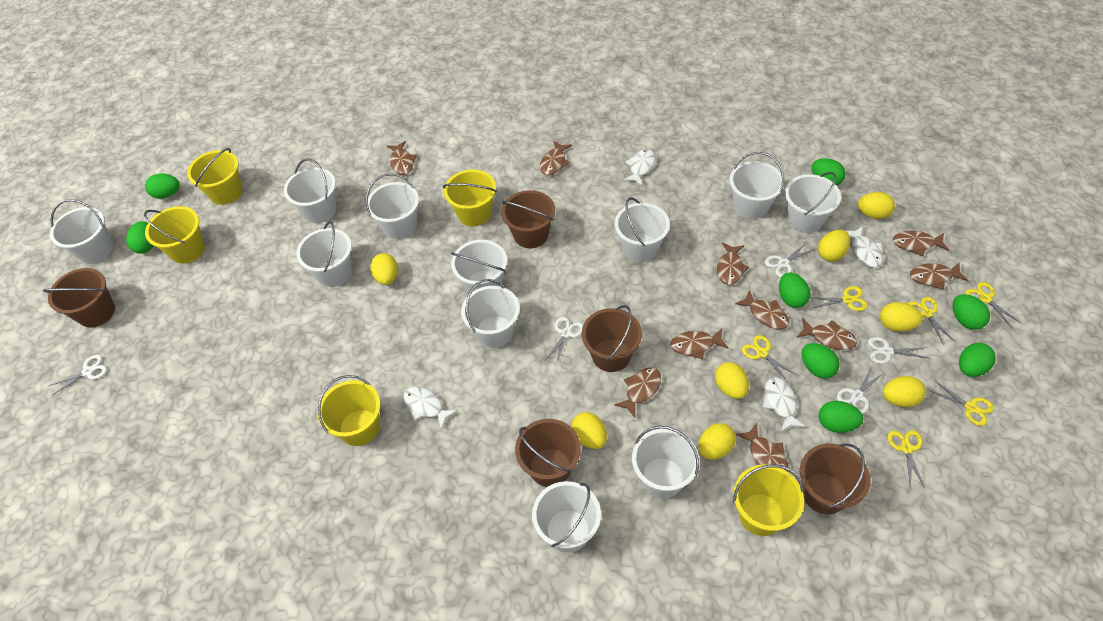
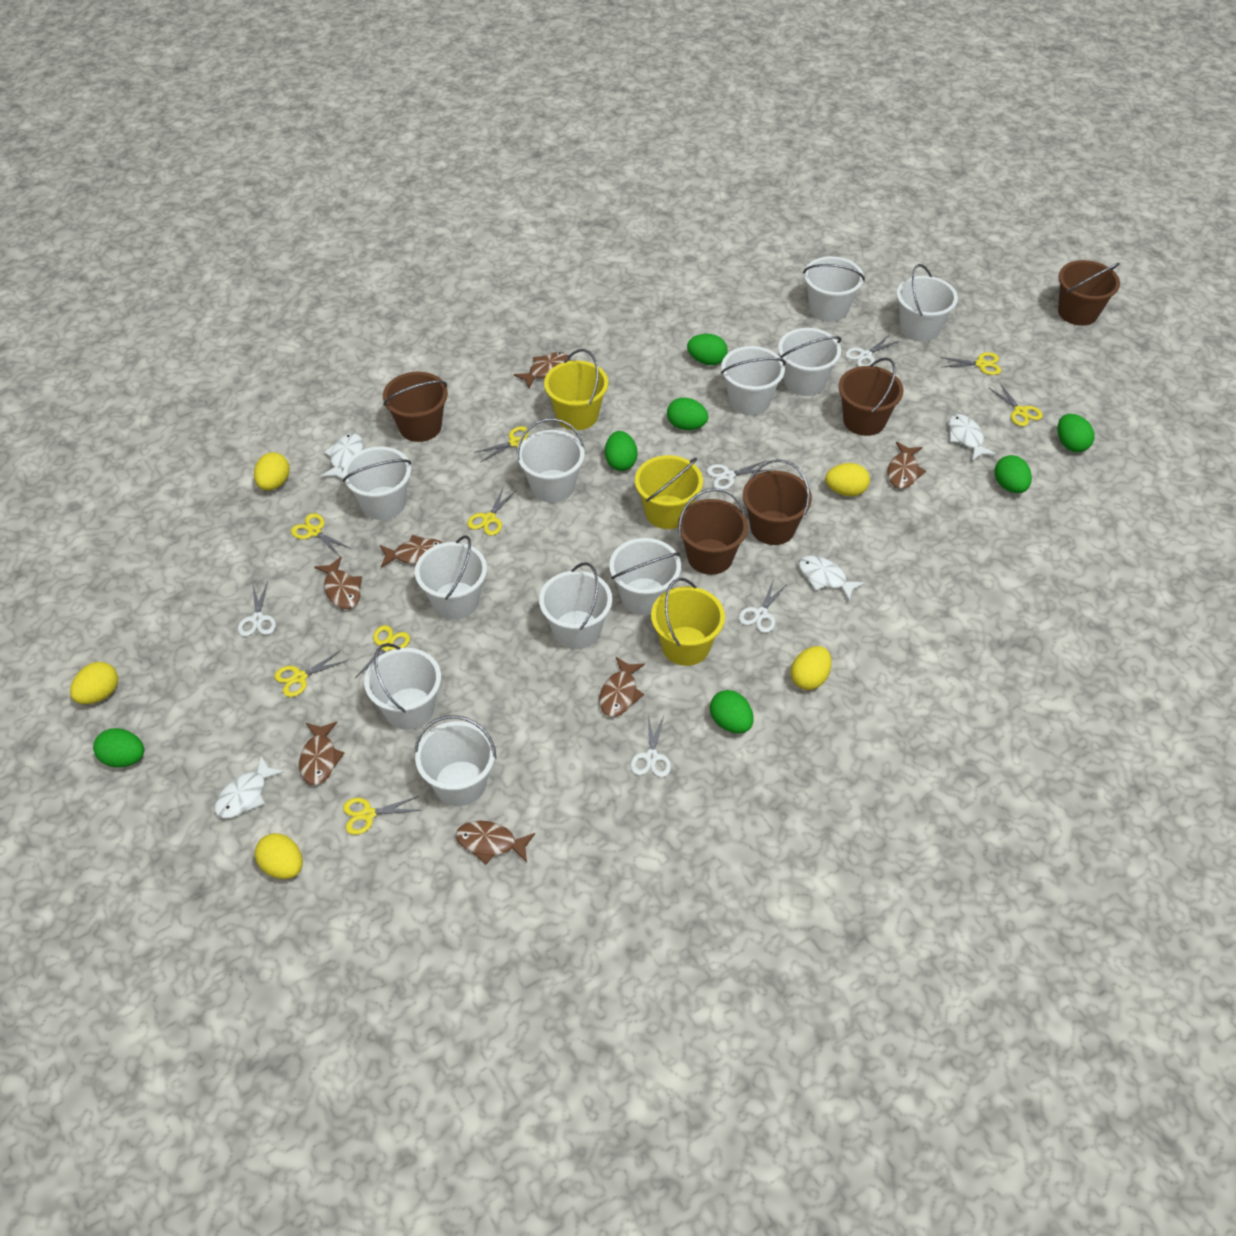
brown fish: [386,141,417,175] [540,140,572,175] [614,367,661,417] [670,328,729,359] [717,242,749,285] [735,290,790,330] [736,423,789,472] [797,318,857,350] [893,231,949,256] [910,262,968,290] = 10 -> [299,722,344,785] [314,557,362,609] [380,535,442,568] [456,821,535,864] [514,352,570,389] [599,657,645,717] [887,442,926,489] = 7
green egg: [126,221,153,254] [145,174,179,199] [779,273,810,308] [802,343,840,379] [812,158,846,186] [819,401,864,433] [953,294,990,330] [959,343,996,377] = 8 -> [93,728,144,767] [605,431,638,471] [667,398,708,430] [687,334,728,365] [710,690,754,733] [995,455,1032,493] [1058,414,1095,452] = 7
yellow bucket: [144,206,205,264] [187,148,243,205] [317,375,380,446] [443,170,497,226] [733,465,804,536] = 5 -> [544,349,608,430] [635,455,703,529] [651,578,725,666] = 3
yellow egg: [370,253,398,285] [571,412,607,449] [698,423,736,460] [715,362,749,399] [818,230,850,261] [858,192,895,219] [880,302,922,332] [883,376,926,407] = 8 -> [70,662,118,704] [254,452,290,491] [255,833,303,879] [791,646,831,690] [825,463,870,496] = 5
yellow scissors: [742,335,796,382] [810,286,868,311] [888,430,925,488] [908,297,955,345] [928,380,994,426] [965,282,1021,328] = 6 -> [274,650,348,697] [291,513,351,556] [343,796,421,835] [355,625,410,678] [467,486,515,536] [474,426,529,462] [940,352,1001,375] [989,383,1043,426] = 8

